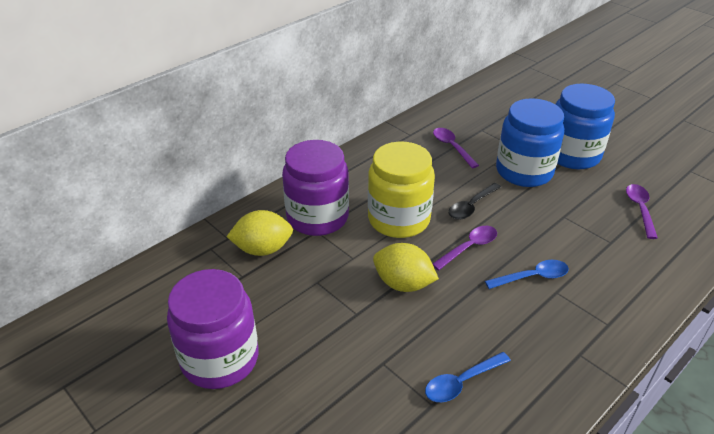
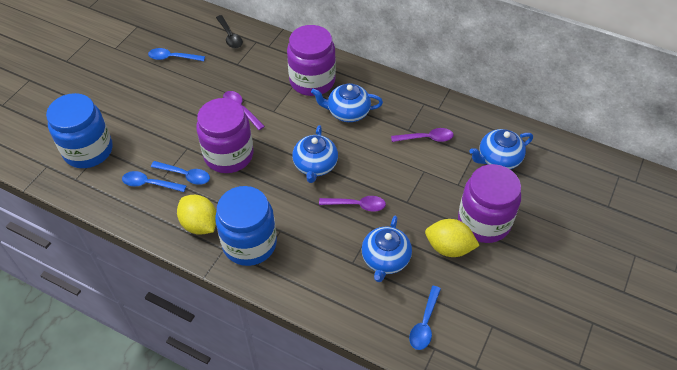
blue spoon: [425,352,511,402] [485,260,569,289] = 2 -> [122,171,187,192] [148,48,205,61] [151,161,210,185] [409,286,441,350] = 4
blue teapot: none = 0 -> [292,125,338,183] [311,83,383,122] [362,216,412,282] [469,129,533,169] = 4
purple jar: [167,269,258,389] [282,140,349,236] = 2 -> [196,98,253,173] [287,25,336,96] [458,164,521,243] = 3
yellow jar: [368,141,435,238] = 1 -> none = 0

